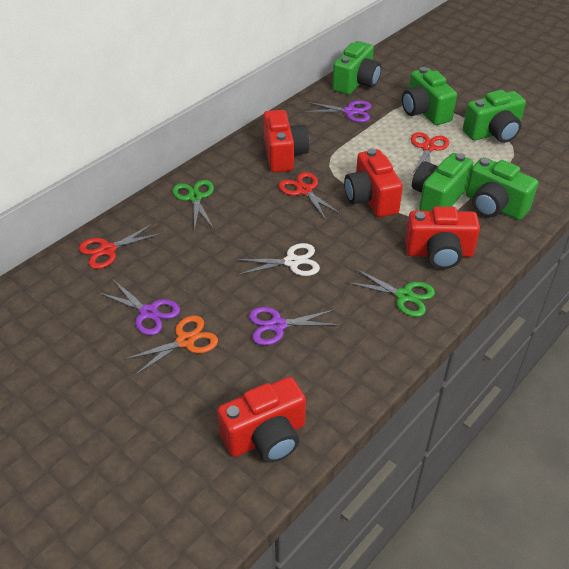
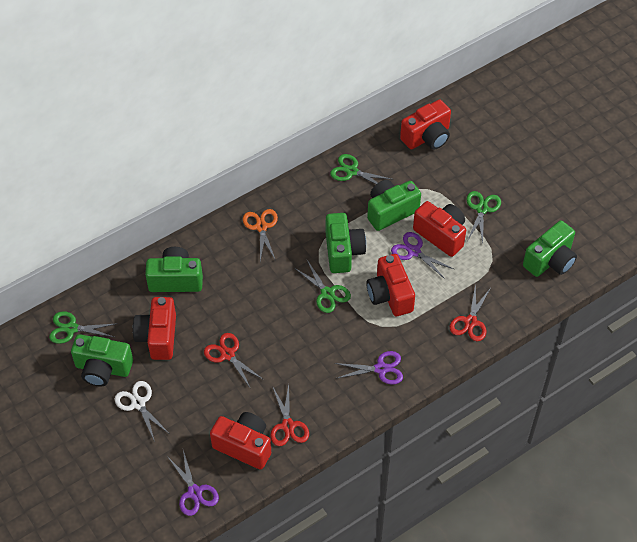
green scissors: [172,180,214,231] [347,268,435,317] = 2 -> [49,311,118,344] [295,260,351,313] [330,154,394,184] [467,191,501,243] = 4
red camera: [217,377,306,463] [263,110,309,172] [344,148,403,217] [405,207,480,269] = 4 -> [133,297,176,360] [210,412,271,470] [366,254,415,316] [400,99,451,150] [413,201,466,257] = 5

